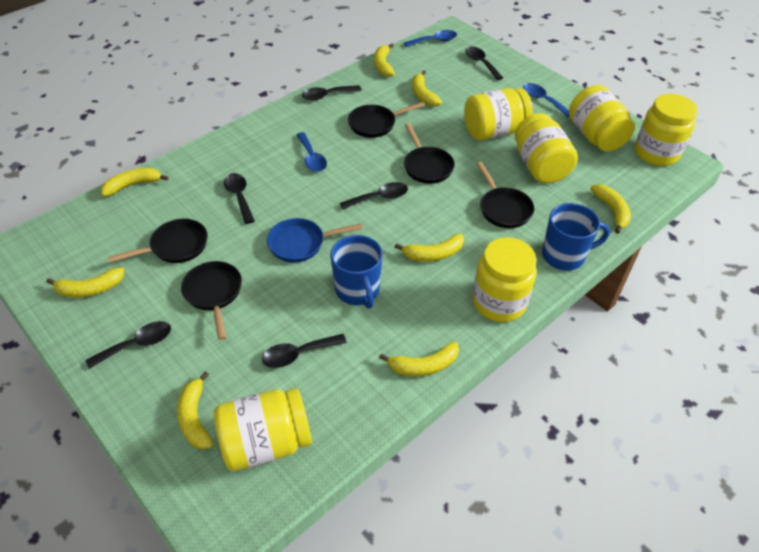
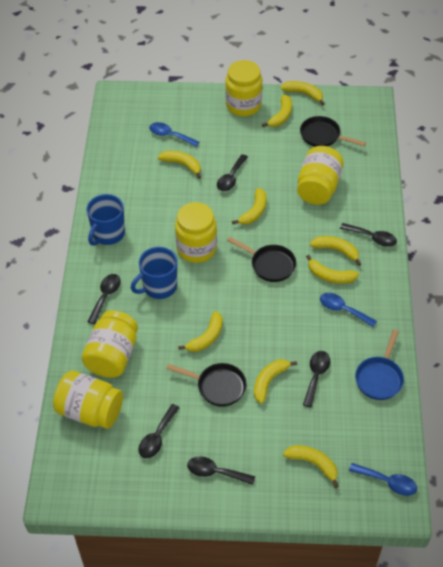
black pan: [108,219,208,263] [181,261,242,340] [348,102,425,138] [404,123,455,184] [476,162,534,228] = 5 -> [166,363,247,407] [227,237,296,282] [300,116,366,147] = 3
yellow banana: [46,267,124,298] [101,168,169,197] [177,371,213,450] [374,43,395,77] [379,342,459,376] [395,234,464,262] [412,70,442,106] [590,184,631,234] = 8 -> [158,150,201,179] [178,311,223,352] [232,188,266,225] [254,359,297,404] [262,95,292,127] [280,81,324,105] [283,445,339,488] [306,255,359,284] [310,236,361,266] = 9
yellow jar: [214,388,312,471] [464,88,533,140] [472,237,537,322] [515,113,578,183] [569,85,635,152] [635,94,698,166] = 6 -> [53,371,123,429] [82,310,138,378] [175,202,217,263] [225,60,262,116] [297,146,344,205] = 5

